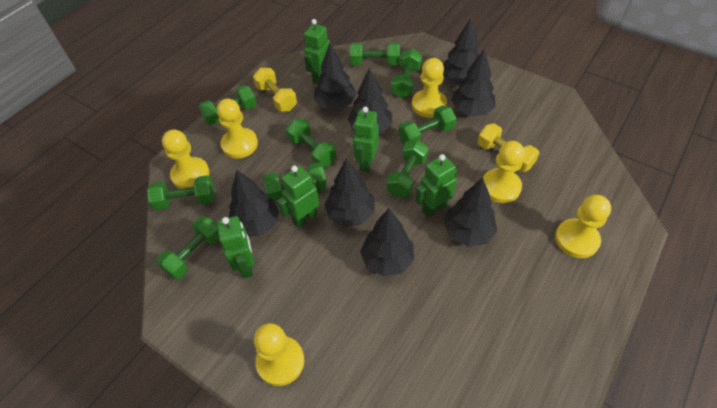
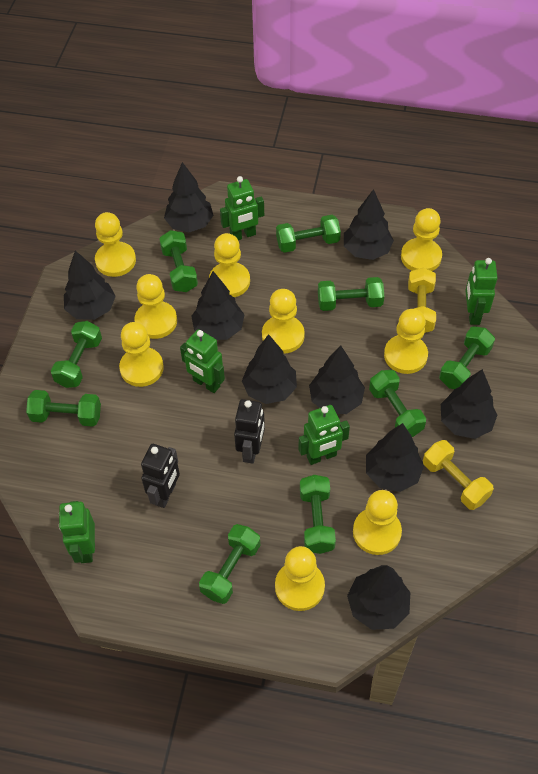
black robot: none = 0 -> [141,444,180,508] [234,399,265,464] = 2
black tree: [229,170,279,236] [314,44,357,109] [324,159,375,227] [348,68,392,133] [360,208,414,276] [443,18,479,85] [444,178,497,247] [451,49,496,116] = 8 -> [64,251,116,320] [164,162,214,232] [191,271,245,340] [242,334,297,404] [309,346,365,414] [344,189,394,260] [347,565,410,630] [366,423,424,492] [441,369,497,439] = 9
yellow pawn: [162,129,210,189] [217,98,258,158] [254,323,305,386] [412,58,447,118] [483,141,525,203] [555,195,611,258] = 6 -> [95,212,136,277] [119,322,164,387] [134,274,177,339] [209,233,250,297] [262,289,305,354] [275,546,325,611] [353,490,402,555] [384,309,428,374] [401,208,442,271] = 9

